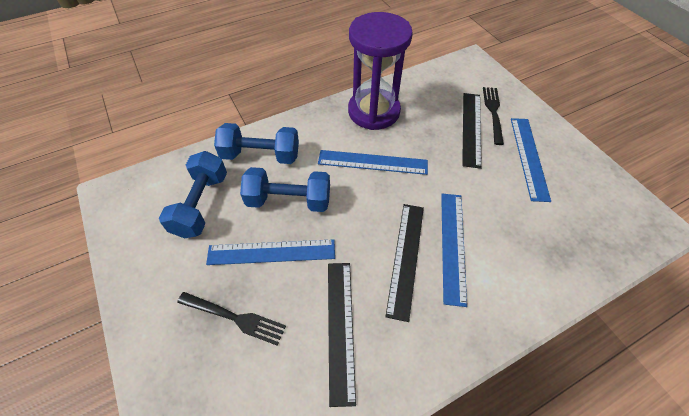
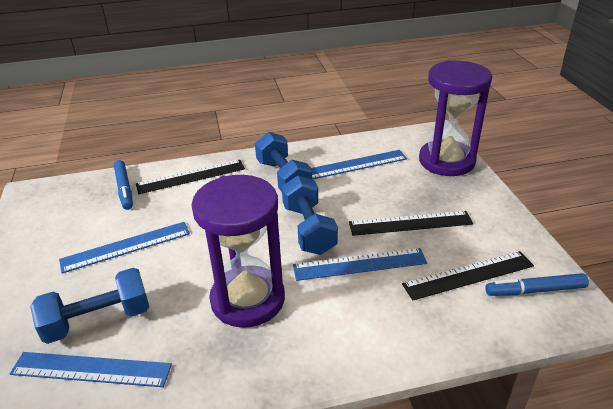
black fork: [177,292,286,346] [483,87,504,145] = 2 -> none = 0
blue marker: none = 0 -> [114,160,133,210] [485,273,589,296] = 2
purple hourglass: [348,12,413,130] = 1 -> [191,175,285,328] [419,60,492,176] = 2

